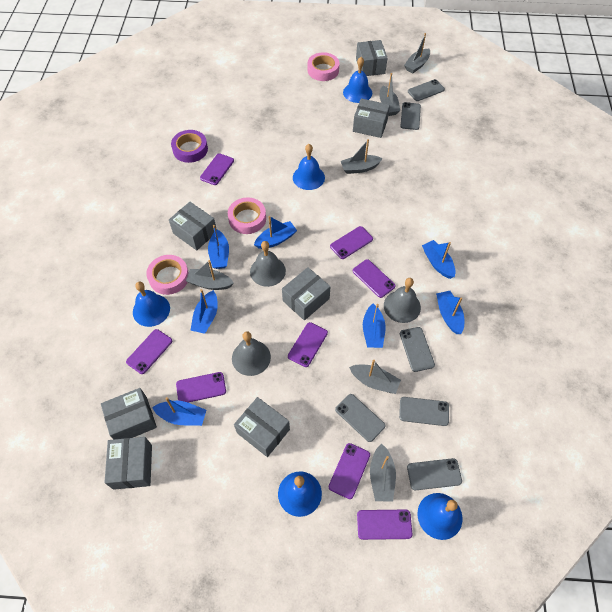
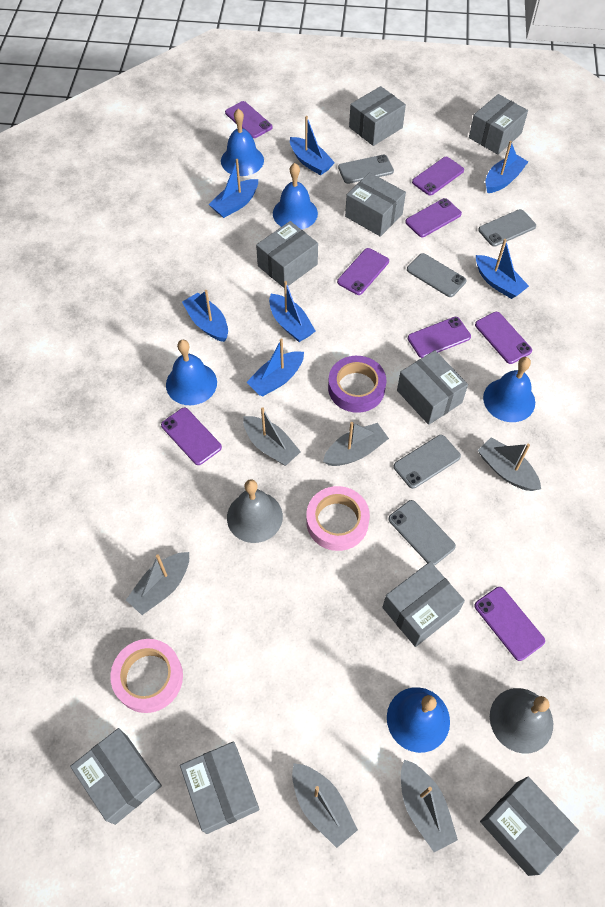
grey bell: [232,331,271,376] [250,241,286,287] [384,278,421,323] = 3 -> [227,479,283,543] [490,688,553,754] = 2
grey box: [101,388,157,439] [104,437,152,490] [169,202,217,251] [234,397,290,457] [282,267,331,320] [353,98,390,138] [356,40,387,76] = 7 -> [70,728,162,825] [180,741,260,834] [256,221,318,288] [345,172,406,237] [349,86,406,146] [382,562,465,647] [397,350,468,425] [469,94,528,155] [480,776,579,876] = 9
grey phone: [335,394,386,442] [399,397,449,426] [400,327,435,372] [401,102,421,130] [407,458,462,490] [408,79,445,101] = 6 -> [338,155,394,184] [388,500,456,566] [393,435,461,489] [407,253,466,297] [478,209,536,247] = 5
pink tape: [146,255,189,295] [228,197,266,234] [308,52,339,81] = 3 -> [110,639,183,713] [306,486,370,551] = 2

